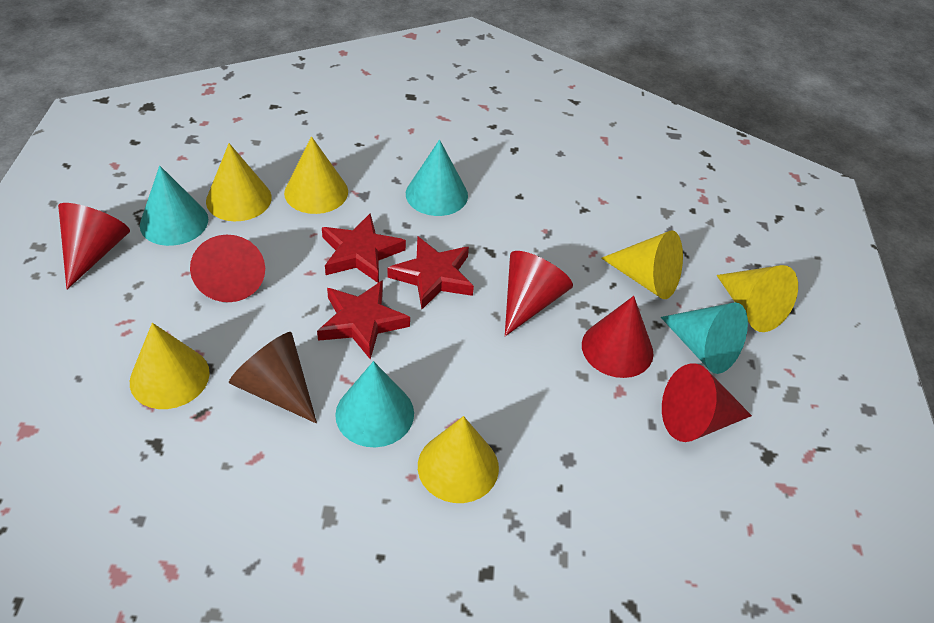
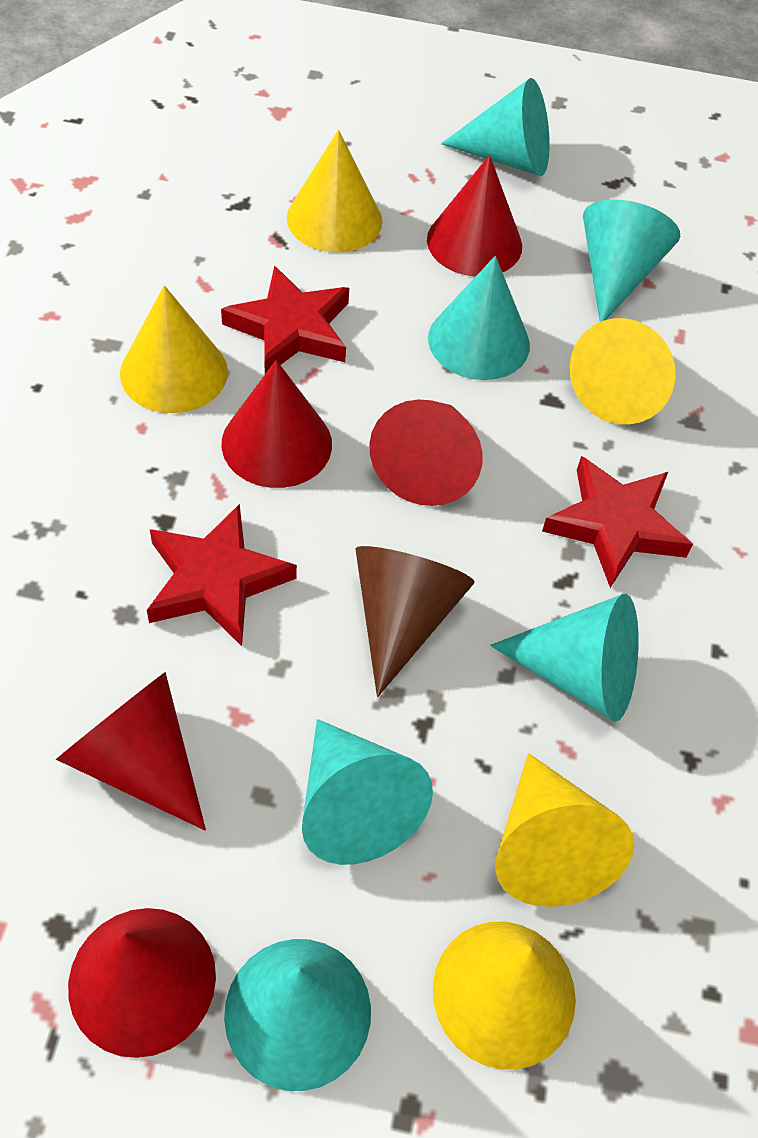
turquoise cone: [140,166,208,246] [335,361,414,447] [406,139,468,216] [661,302,748,374] = 4 -> [224,939,371,1091] [302,719,433,865] [428,256,530,380] [441,78,550,176] [490,594,639,722] [583,199,680,322] = 6
yellow cone: [130,323,210,409] [206,143,272,221] [284,136,348,214] [418,416,499,503] [601,230,683,299] [717,265,798,332] = 6 -> [120,285,228,413] [287,130,382,253] [433,922,576,1070] [495,753,634,907] [570,318,675,425] = 5

